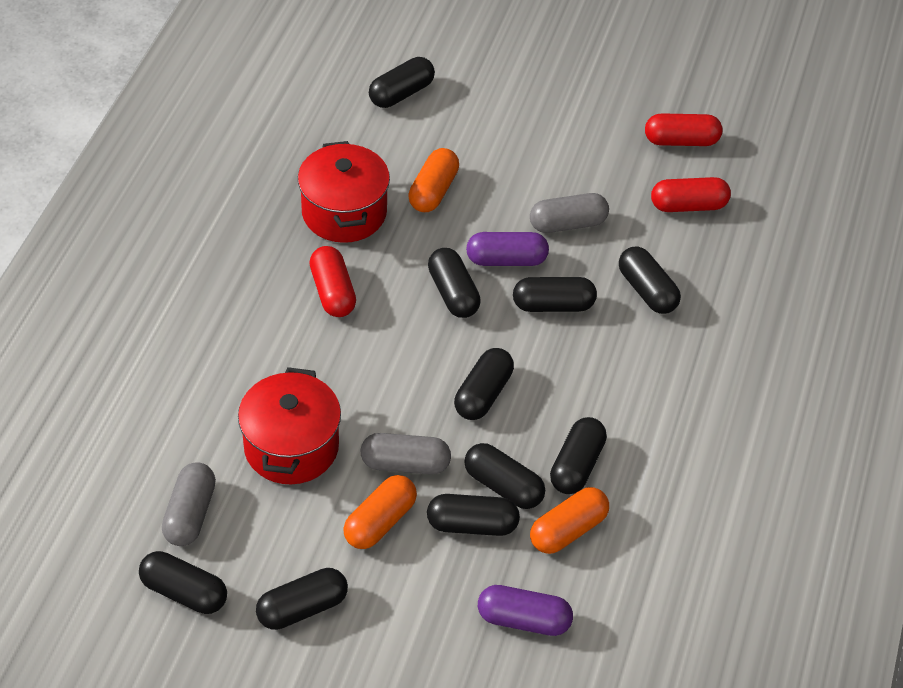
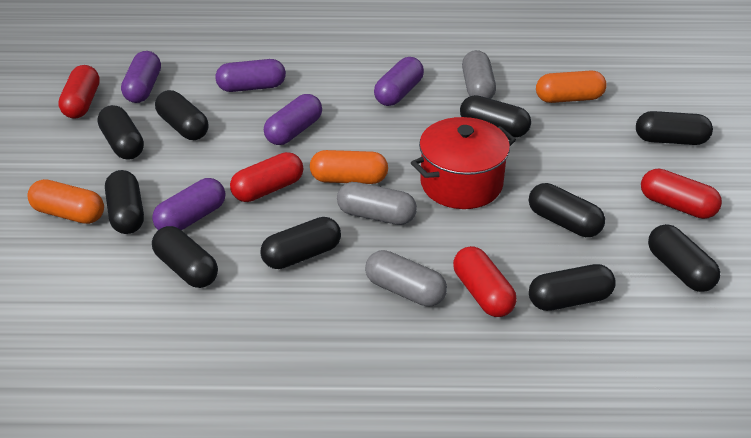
purple capsule: [466,232,549,266] [478,585,573,636] = 2 -> [121,51,161,103] [152,178,225,230] [215,59,286,92] [264,94,322,145] [374,57,424,106] = 5
red capsule: [309,246,356,317] [645,113,722,146] [651,177,731,212] = 3 -> [58,65,100,119] [230,152,303,202] [453,246,517,317] [641,168,722,219] = 4
red pot: [238,367,341,484] [298,141,390,243] = 2 -> [411,117,516,209] = 1

